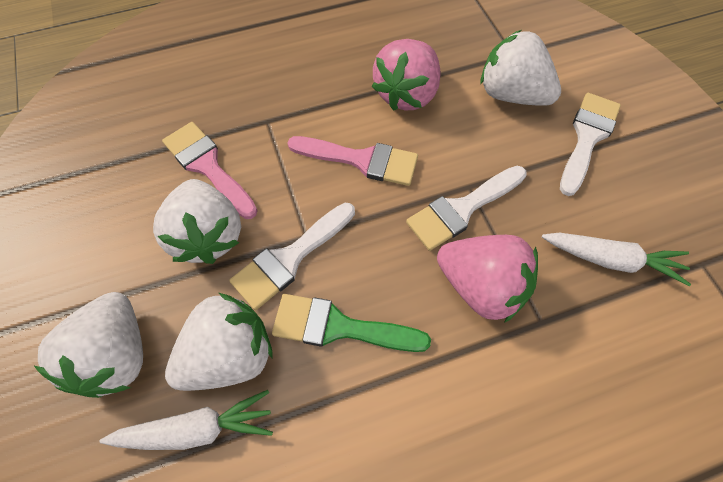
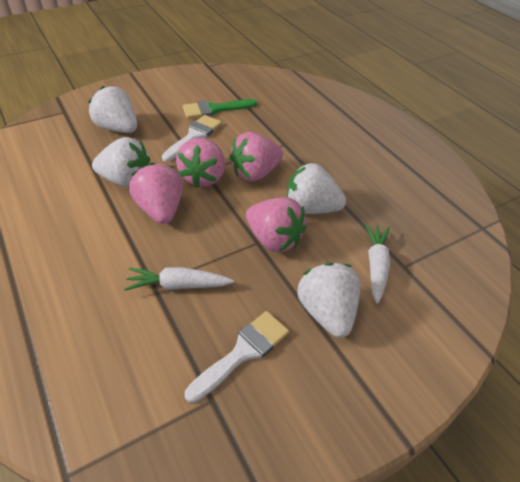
pink brush: [162,122,258,219] [288,136,418,186] = 2 -> none = 0
pink strawberry: [372,39,441,111] [437,235,538,323] = 2 -> [129,163,183,224] [176,138,225,188] [229,132,283,181] [246,197,307,252] = 4
white brush: [229,203,355,310] [406,166,527,251] [560,93,621,196] = 3 -> [162,115,222,162] [185,311,289,403] = 2

